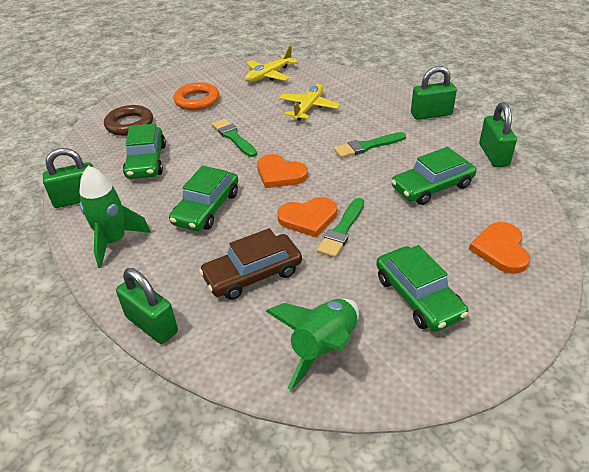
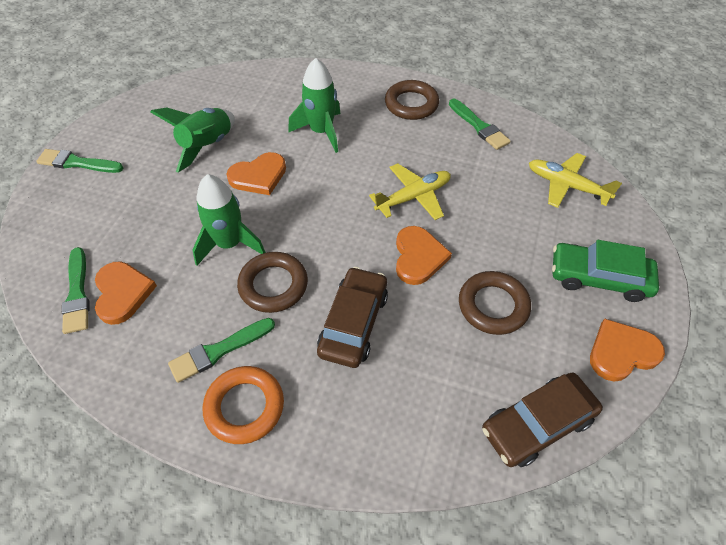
brown car: [199,228,302,300] = 1 -> [317,267,388,368] [482,372,603,467] = 2
brown ring: [104,105,153,136] = 1 -> [237,252,308,313] [385,80,439,120] [459,271,531,335] = 3
green brush: [212,119,257,157] [317,198,364,258] [334,132,406,158] = 3 -> [36,149,123,173] [62,247,90,334] [168,318,275,383] [449,99,511,150] = 4
green car: [123,124,166,179] [169,165,238,231] [376,245,468,332] [391,147,476,205] = 4 -> [552,240,659,302] = 1
green padlock: [43,148,93,208] [116,268,178,344] [411,66,457,120] [479,102,517,167] = 4 -> none = 0
green rocket: [79,166,151,268] [265,299,359,390] = 2 -> [150,107,235,173] [193,174,266,266] [288,58,341,153] = 3
orange heart: [257,154,308,188] [277,197,337,237] [469,222,530,274] = 3 -> [95,261,157,325] [227,152,286,195] [396,226,452,285] [590,319,665,381] = 4

